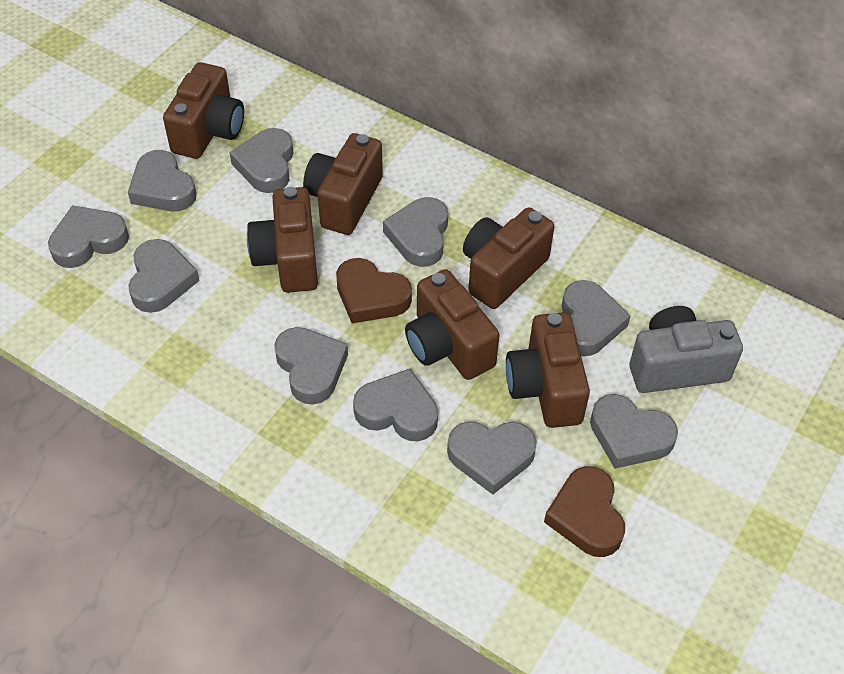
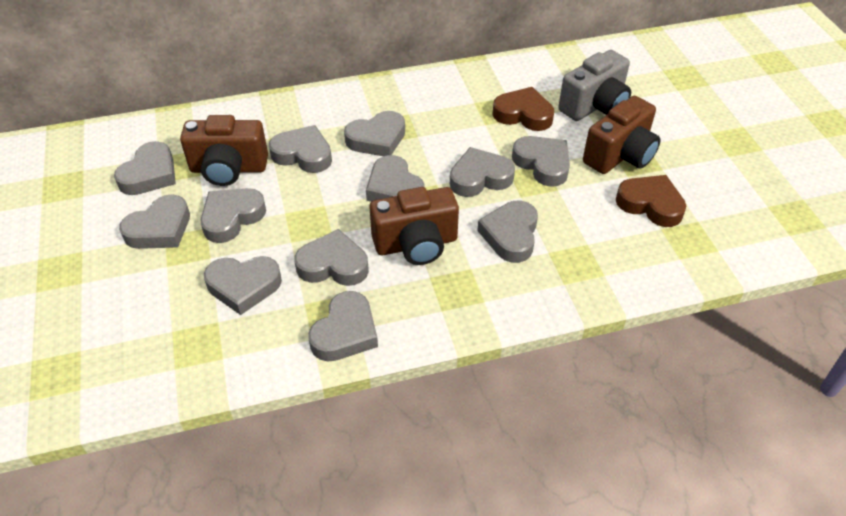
brown camera: [163,62,244,159] [247,187,318,293] [303,133,383,235] [405,269,500,380] [463,207,554,309] [506,312,590,428] = 6 -> [180,115,268,186] [369,187,459,265] [583,96,660,174] = 3
grey heart: [48,205,129,268] [128,150,197,212] [128,239,200,313] [230,128,293,193] [274,327,348,405] [353,368,438,441] [383,197,448,267] [447,422,537,495] [562,280,631,356] [590,394,678,469] = 10 -> [114,141,176,195] [119,195,190,249] [200,188,266,243] [204,256,282,315] [269,125,332,173] [294,229,369,286] [308,291,378,362] [344,111,405,156] [366,155,425,202] [450,147,515,197] [477,201,538,263] [512,136,570,187] = 12

